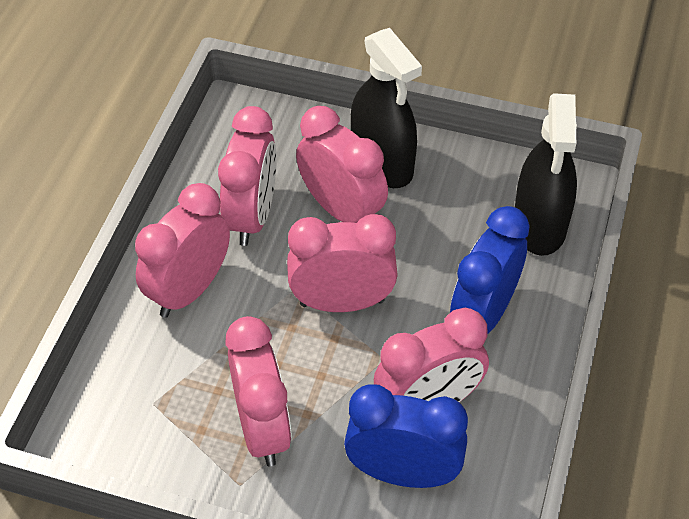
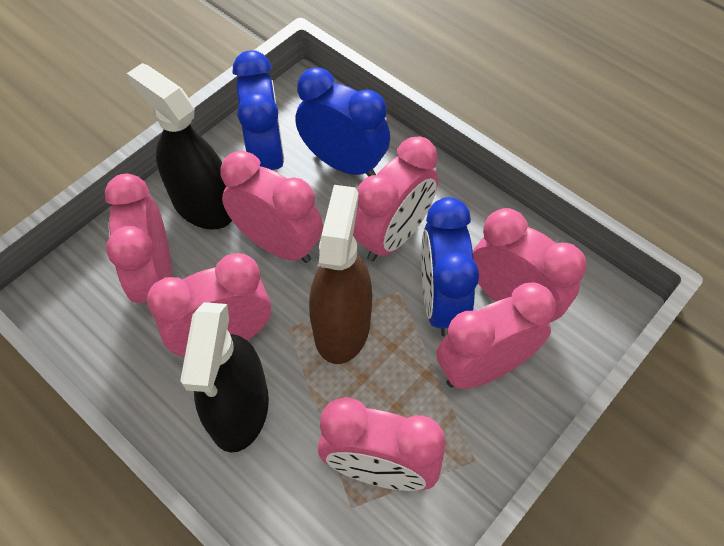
blue clock: [344,384,468,488] [450,206,530,334] = 2 -> [233,50,284,170] [295,67,390,177] [421,197,479,337] = 3
brown spray bottle: none = 0 -> [309,185,372,364] = 1
pink clock: [135,183,230,318] [218,106,277,246] [225,316,291,466] [287,214,398,312] [296,106,388,223] [374,308,489,402] = 6 -> [105,174,172,303] [147,253,271,357] [221,151,323,263] [318,397,446,491] [353,136,438,262] [436,282,556,389] [473,208,587,322] = 7

